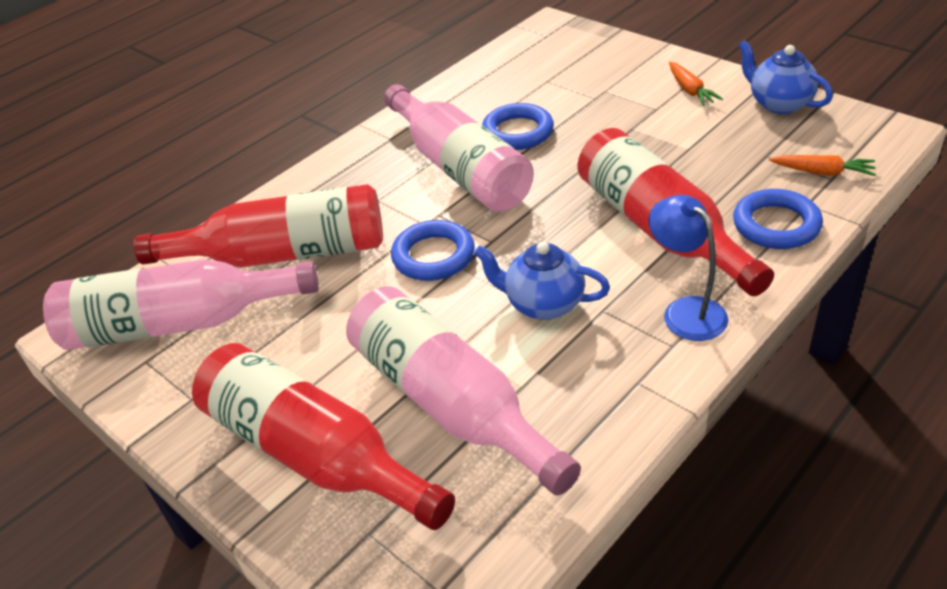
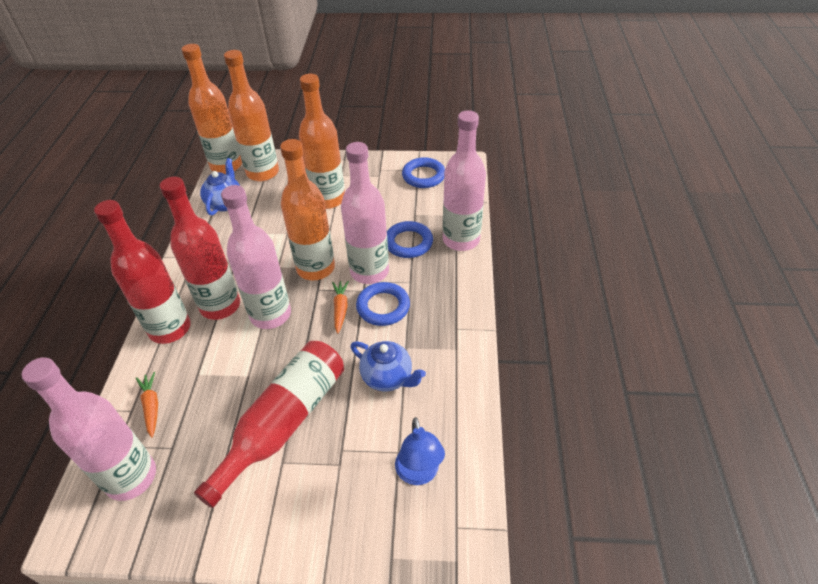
orange bottle: none = 0 -> [182,44,242,174] [224,50,279,181] [280,139,335,280] [299,74,345,209] = 4
pink bottle: [43,259,319,350] [346,286,581,495] [384,84,534,212] = 3 -> [21,357,156,501] [221,185,291,329] [341,142,389,284] [443,110,486,251] = 4

